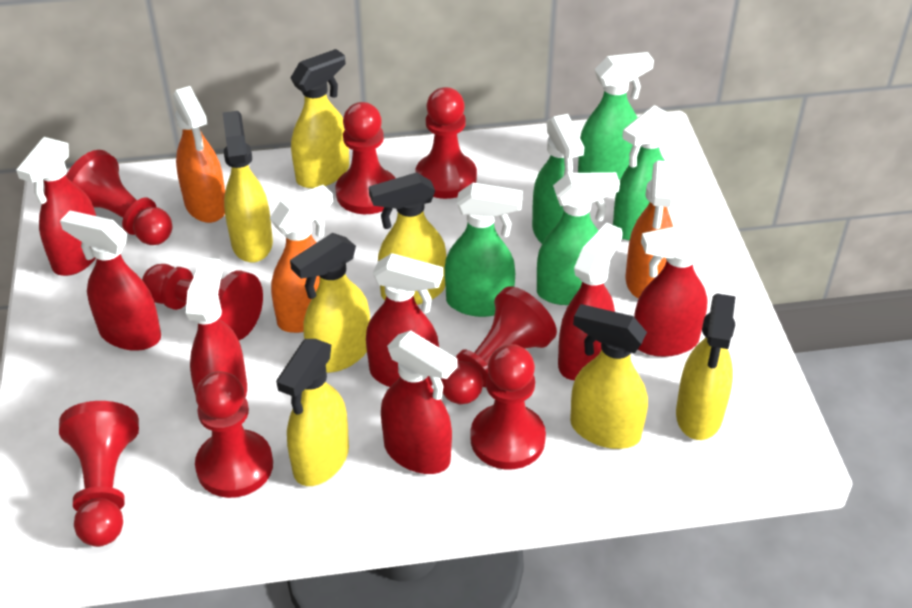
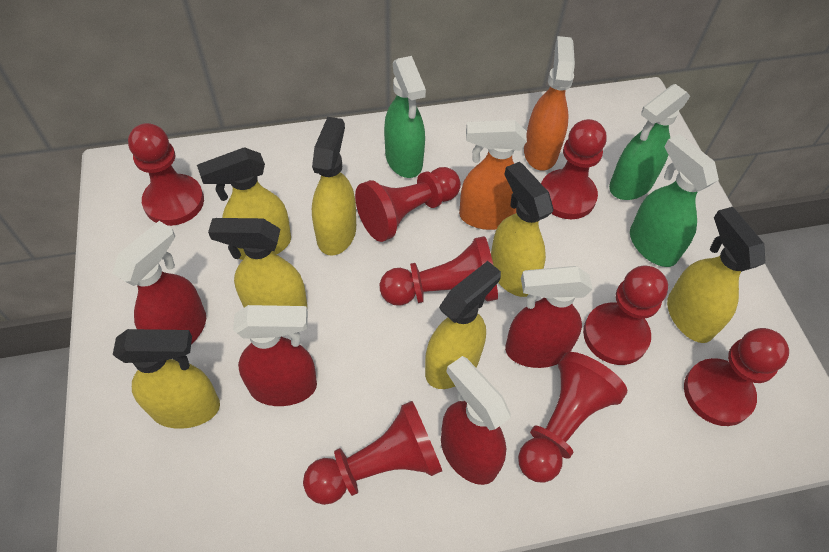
green spray bottle: [445,183,523,317] [532,114,585,244] [537,172,620,305] [578,52,654,180] [613,105,673,240] = 5 -> [384,56,426,178] [609,84,690,200] [630,134,719,267] = 3
orange spray bottle: [172,86,225,223] [270,185,333,333] [626,160,675,299] = 3 -> [459,120,527,230] [524,36,575,171] = 2
red spray bottle: [16,137,96,276] [60,211,161,351] [186,258,247,398] [366,253,443,387] [381,330,457,474] [558,222,623,380] [634,223,711,357] = 7 -> [112,221,206,344] [233,305,317,406] [441,356,511,485] [505,266,593,368] = 4

